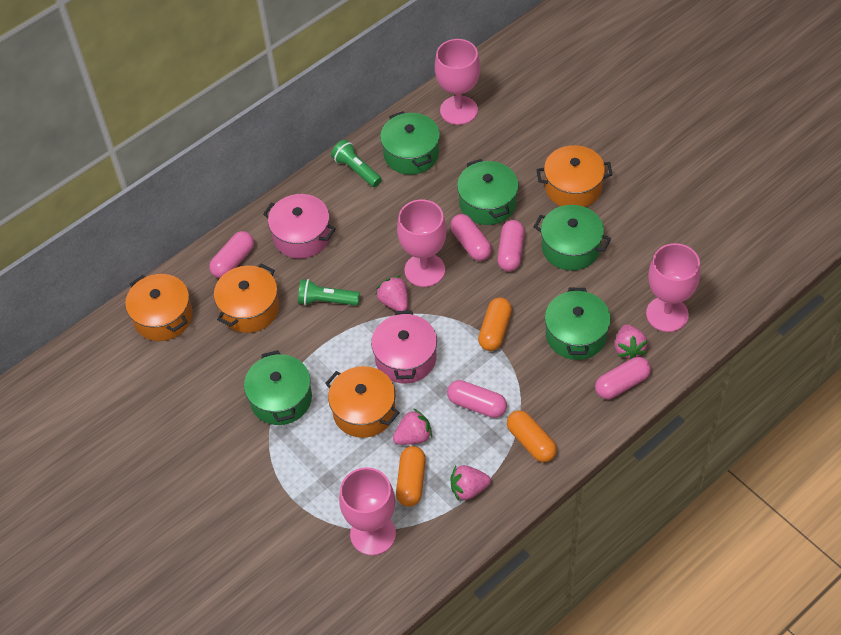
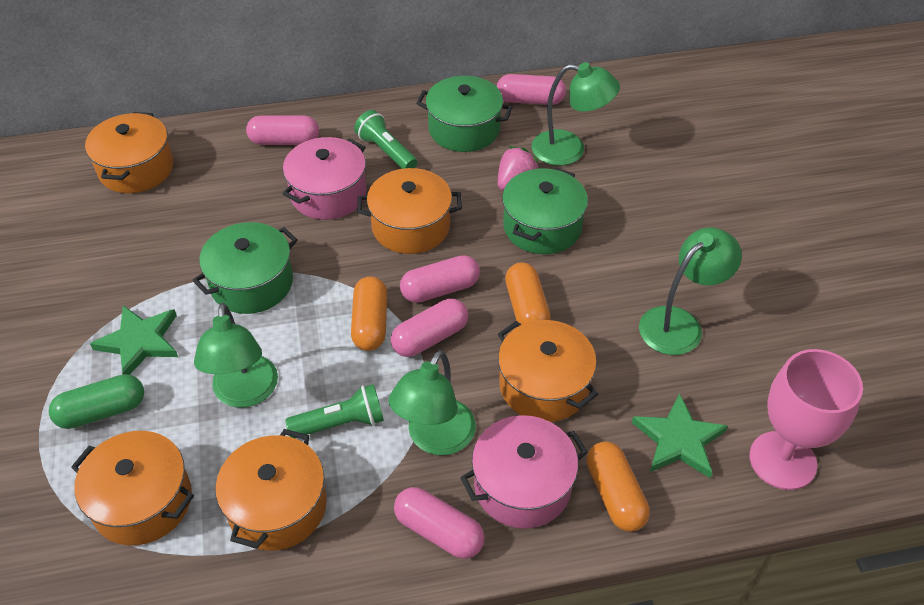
green capsule: none = 0 -> [49,374,144,429] = 1
green lamp: none = 0 -> [194,303,278,408] [388,350,476,455] [532,62,620,166] [639,227,742,355] = 4
green pot: [244,350,312,425] [380,111,440,175] [457,159,519,225] [534,205,611,271] [545,288,611,360] = 5 -> [193,222,298,314] [416,76,512,152] [502,167,588,254] = 3
green star: none = 0 -> [90,305,178,375] [632,393,728,478] = 2
orange pot: [125,274,193,341] [214,264,279,333] [325,366,400,438] [536,145,613,207] = 4 -> [71,431,194,546] [85,112,173,193] [215,429,327,551] [358,168,462,254] [498,320,598,422] = 5
pink goblet: [339,467,396,556] [397,200,447,287] [435,39,480,125] [646,243,700,332] = 4 -> [749,349,863,490] = 1
pink strawberry: [375,276,408,311] [393,408,432,445] [450,465,491,501] [615,324,648,359] = 4 -> [498,146,539,191] = 1

